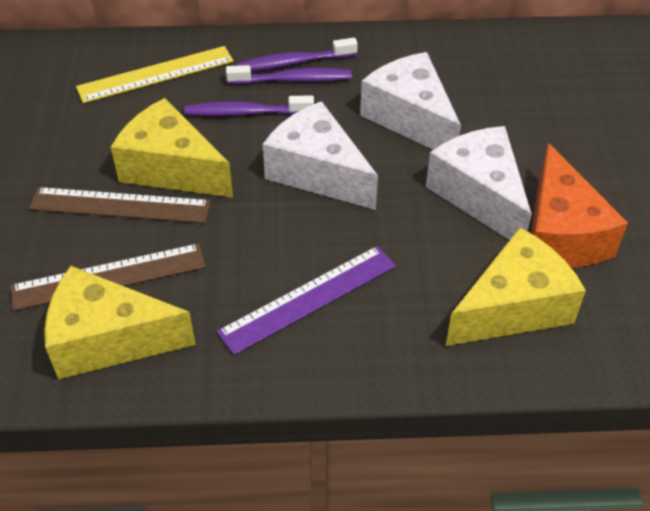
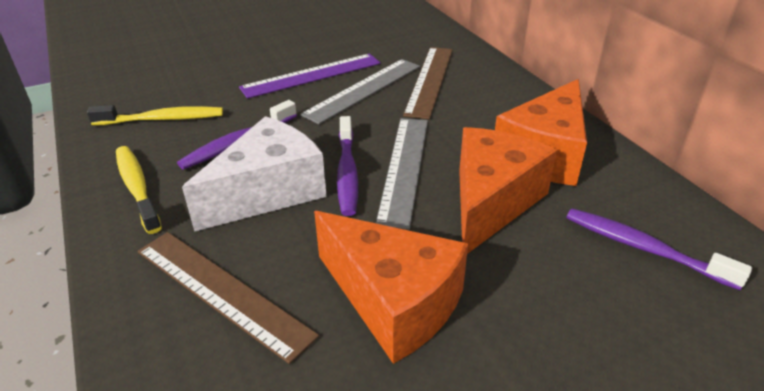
grey ruler: none = 0 -> [300,59,420,124] [376,118,428,230] = 2
orange cheese: [531,143,628,268] = 1 -> [314,211,468,364] [459,127,557,254] [495,79,587,186] = 3
white cheese: [263,101,378,210] [360,52,461,150] [426,126,532,240] = 3 -> [182,116,327,232] = 1
yellow cheese: [44,266,196,379] [111,98,233,197] [446,227,586,346] = 3 -> none = 0
yellow ruler: [76,46,234,103] = 1 -> none = 0
yellow toothbrush: none = 0 -> [87,105,223,125] [116,146,162,234] = 2

